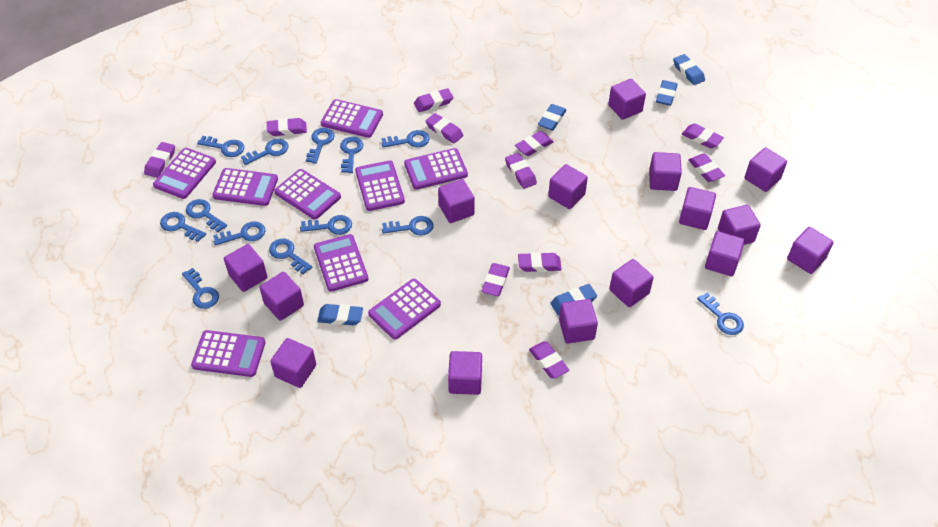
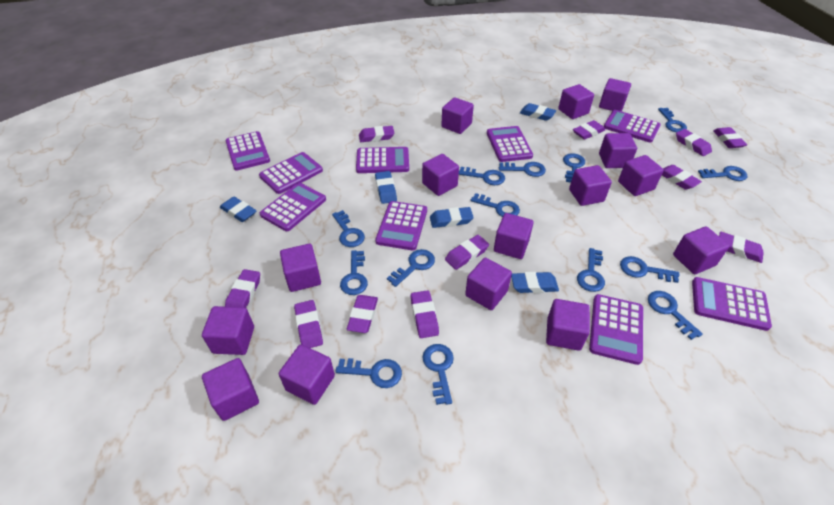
blue key: [160,212,206,242] [182,268,219,309] [186,199,227,232] [197,136,245,157] [213,221,265,245] [241,139,288,165] [269,239,312,274] [300,215,352,235] [306,128,334,164] [340,137,363,173] [382,130,430,148] [382,216,433,236] [697,293,744,335] = 13 -> [332,210,365,247] [335,358,402,388] [340,250,368,295] [387,249,435,287] [422,344,454,405] [459,167,505,185] [471,193,520,217] [499,162,546,177] [563,153,585,182] [577,248,605,292] [620,256,680,283] [648,291,703,340] [658,108,687,132] [698,166,747,181] = 14

